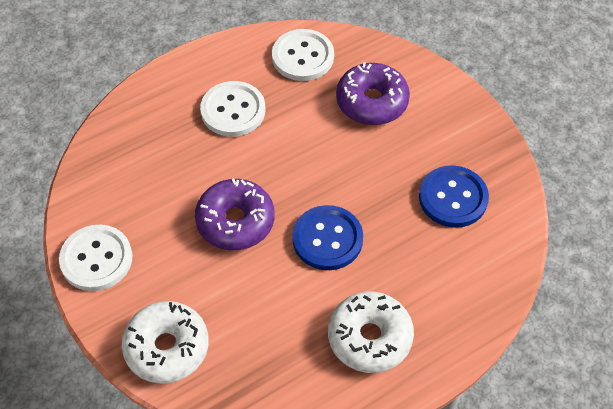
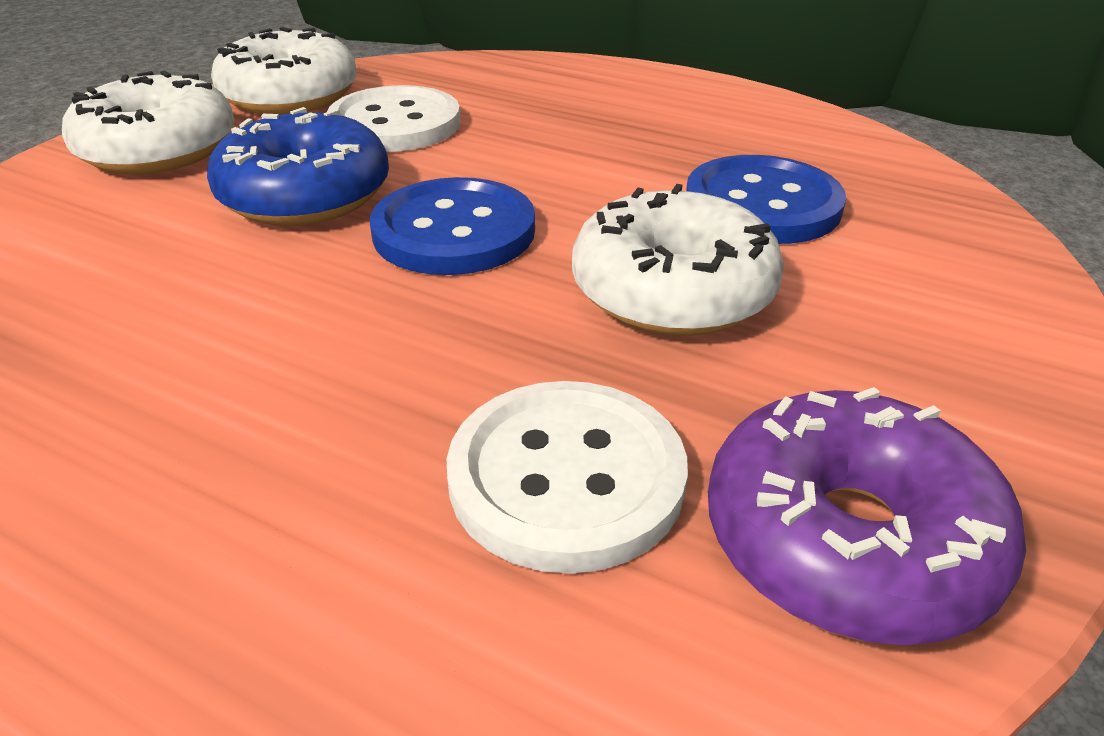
blue donut: none = 0 -> [207,107,389,226] = 1
purple donut: [195,178,275,250] [336,62,410,125] = 2 -> [708,387,1026,645] = 1
white button: [59,225,132,291] [200,81,265,137] [272,29,334,81] = 3 -> [327,85,460,152] [447,381,688,574] = 2
white donut: [121,301,209,384] [328,292,414,373] = 2 -> [62,70,234,174] [211,27,357,115] [572,184,784,336] = 3

